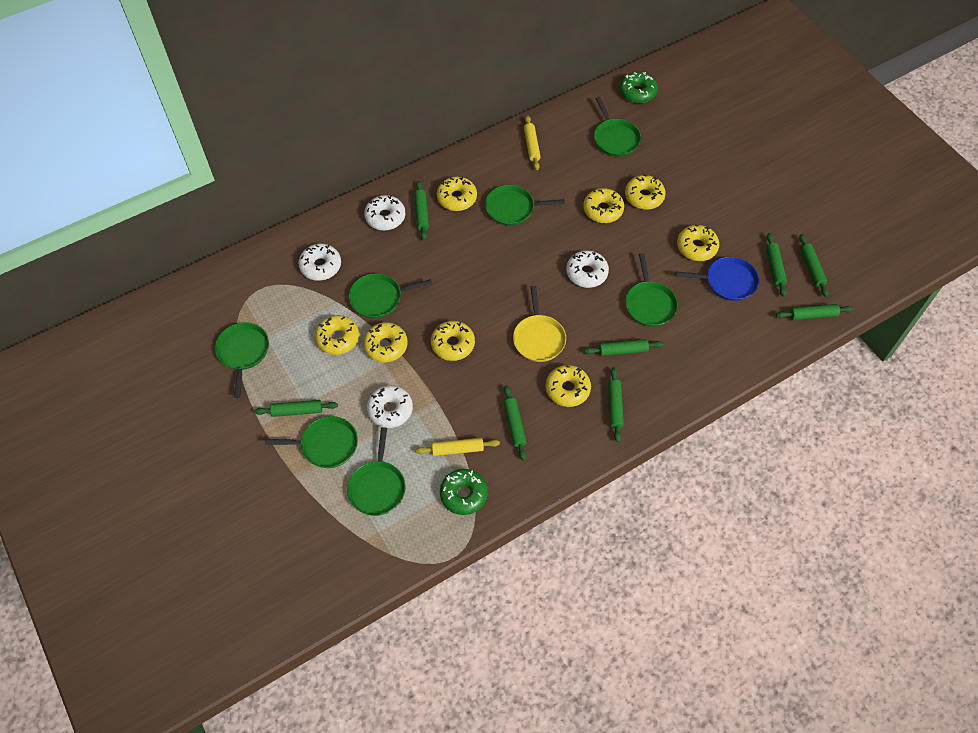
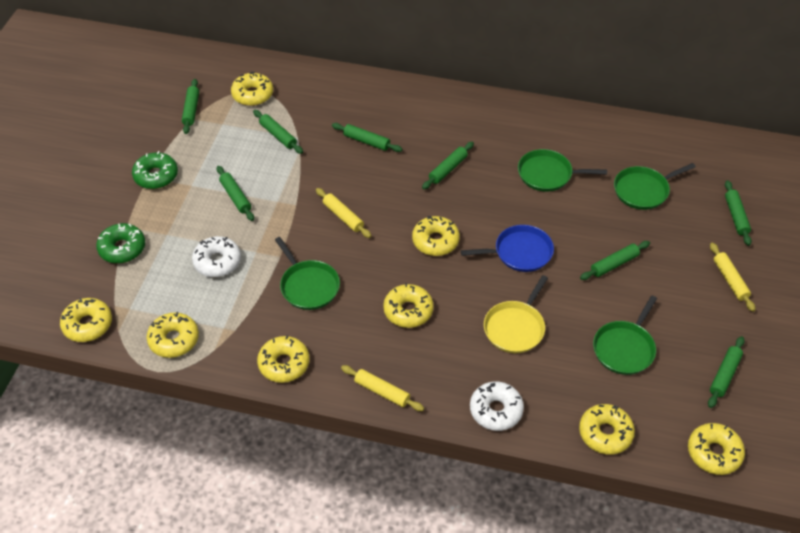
green pan: [215,322,269,398] [265,416,358,468] [347,427,405,516] [349,273,432,318] [485,185,565,226] [594,97,641,157] [625,253,678,327] = 7 -> [275,237,340,310] [518,149,607,192] [593,296,657,375] [614,163,696,210] = 4
white donut: [298,244,341,281] [364,195,405,230] [367,385,413,428] [566,250,609,288] = 4 -> [192,236,241,277] [470,381,524,431] = 2
yellow rolling pin: [415,438,500,456] [524,115,541,170] = 2 -> [316,188,371,238] [341,365,424,411] [710,243,755,312] = 3

